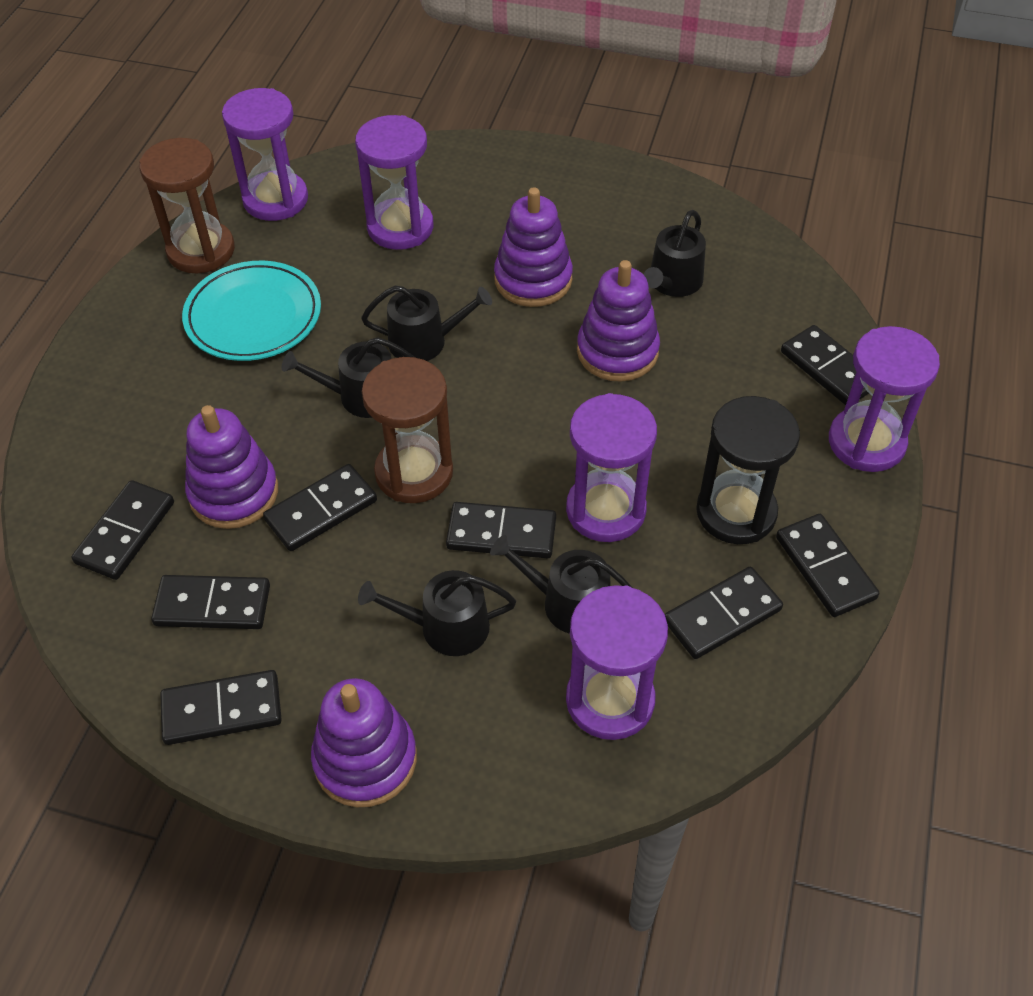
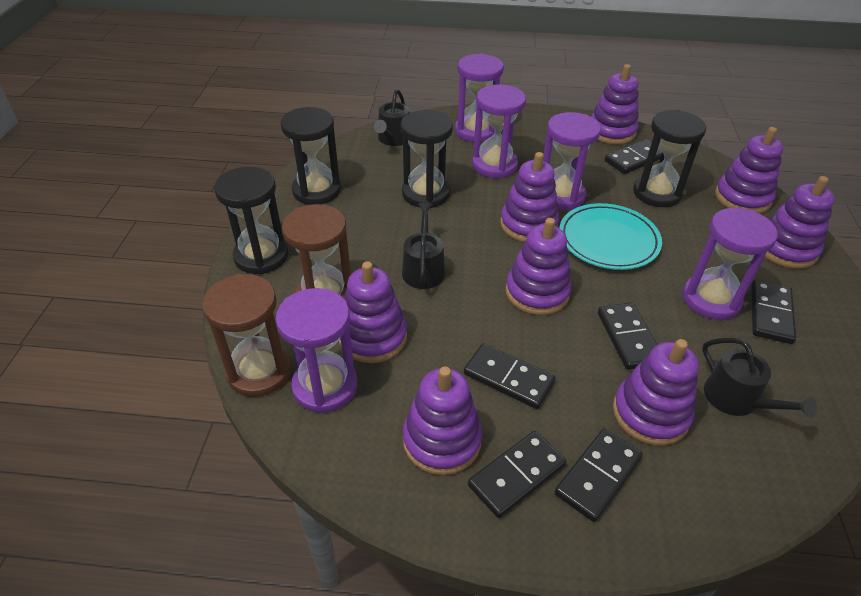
black domino: [71,480,174,580] [151,575,270,629] [160,670,282,745] [263,464,377,551] [446,502,556,558] [665,567,783,659] [776,514,879,617] [781,325,869,405] = 8 -> [464,343,555,409] [468,431,566,518] [555,429,643,522] [598,302,657,370] [605,139,662,174] [751,280,796,344] = 6
black hourglass: [696,396,800,544] = 1 -> [214,167,288,274] [281,107,341,205] [401,110,453,208] [633,110,706,207] = 4
black watering can: [282,337,414,418] [358,570,516,656] [361,285,492,361] [490,535,633,634] [643,210,706,297] = 5 -> [374,89,410,146] [402,203,445,289] [702,338,817,418] = 3
purple stacking toy: [185,405,278,529] [311,678,417,807] [494,187,573,307] [577,260,660,382] = 4 -> [339,261,407,363] [403,366,482,475] [500,152,559,242] [506,218,572,315] [591,64,639,144] [613,339,699,446] [715,127,783,214] [765,176,835,269] = 8

